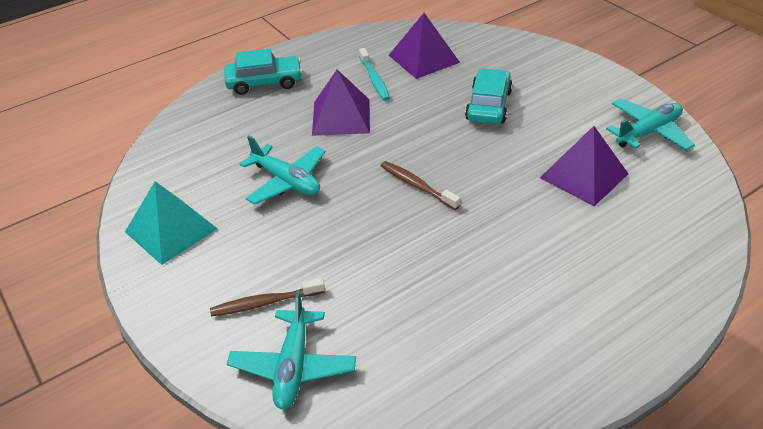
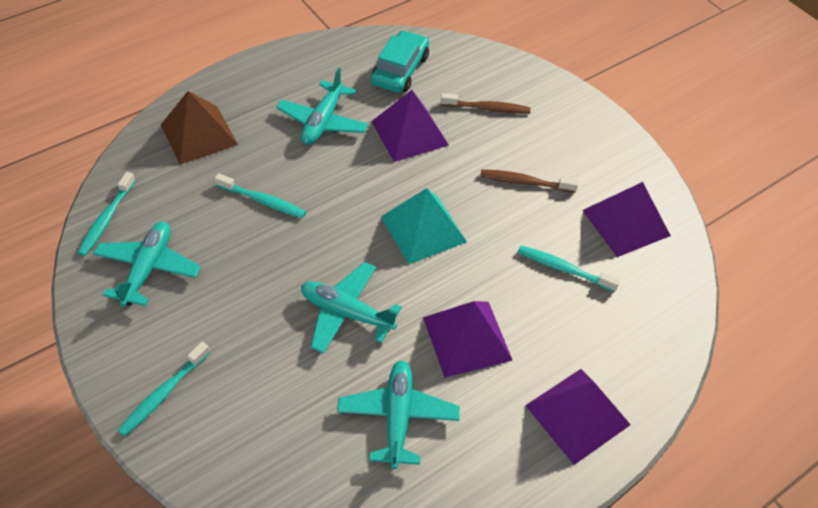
brown pyramid: none = 0 -> [161,91,238,165] = 1
purple pyramid: [312,70,370,136] [389,13,460,79] [540,126,629,206] = 3 -> [371,90,449,162] [423,301,513,378] [525,369,631,465] [582,182,671,257] = 4
turquoise car: [224,49,303,95] [465,68,512,124] = 2 -> [371,30,429,93] = 1
turquoise plane: [227,291,356,410] [240,136,326,205] [606,99,695,151] = 3 -> [93,222,201,306] [276,68,368,145] [301,262,402,354] [337,360,460,469] = 4
turquoise toothbrush: [359,48,390,101] = 1 -> [77,172,136,256] [118,342,210,436] [214,173,306,218] [518,246,620,292] = 4

